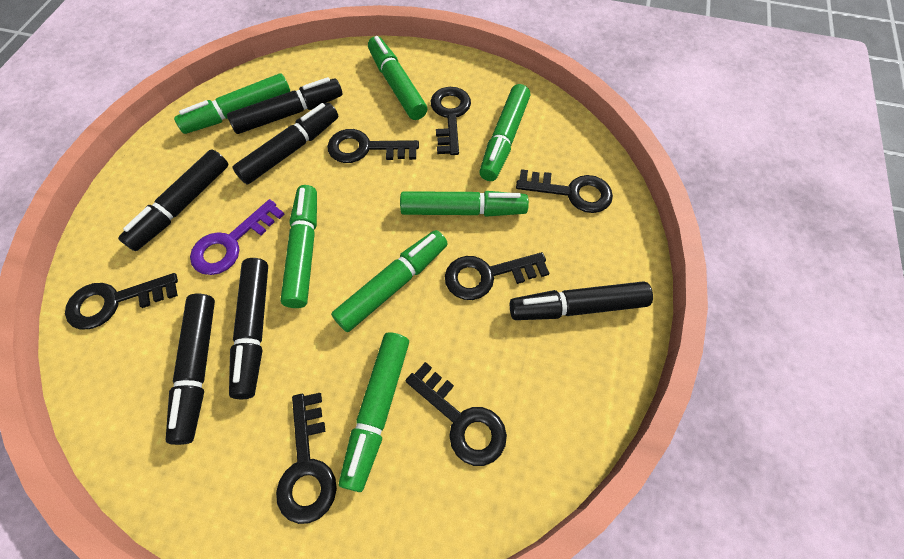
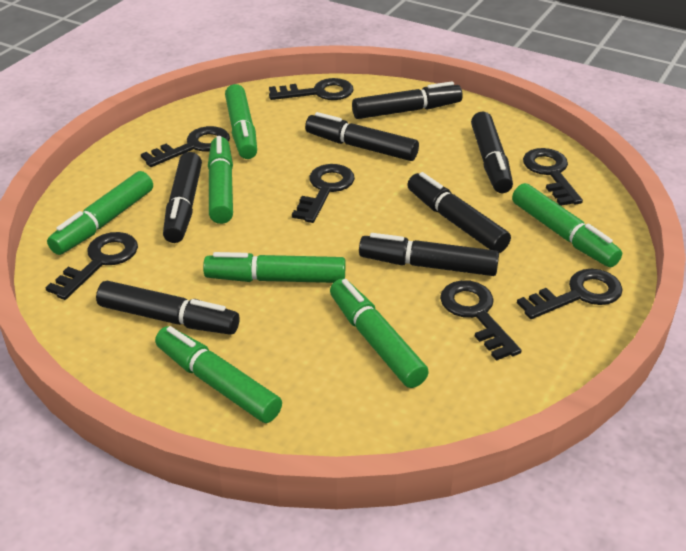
black marker: [118,149,228,251] [166,294,215,445] [227,77,342,134] [229,258,268,399] [232,103,338,185] [510,281,653,320] = 6 -> [96,281,239,335] [163,152,202,243] [305,112,419,161] [352,81,463,119] [359,233,499,276] [407,172,511,253] [471,111,513,193] = 7
purple key: [190,199,284,275] = 1 -> none = 0

